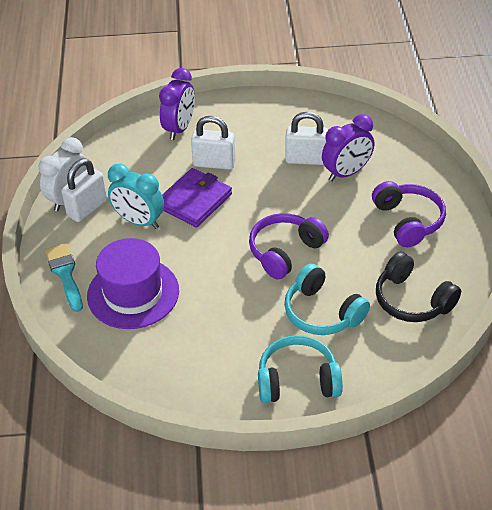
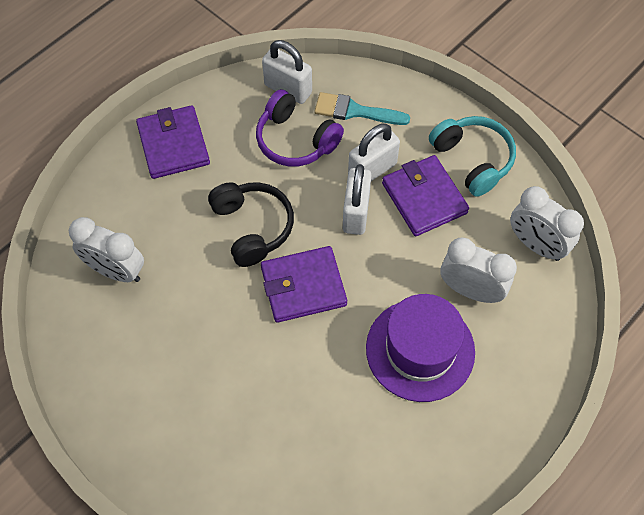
purple clock: [159,68,195,140] [322,114,374,181] = 2 -> none = 0
purple headphones: [249,213,329,279] [372,181,446,247] = 2 -> [256,89,344,167] = 1
purple wallet: [162,168,232,227] = 1 -> [136,105,210,179] [261,246,347,323] [382,155,469,236] = 3
turquoise clock: [108,163,164,229] = 1 -> none = 0
turquoise headphones: [258,335,343,403] [284,263,370,335] = 2 -> [429,116,516,197] = 1
white clock: [39,137,87,211] = 1 -> [69,217,144,282] [441,238,517,303] [510,186,584,261] = 3

